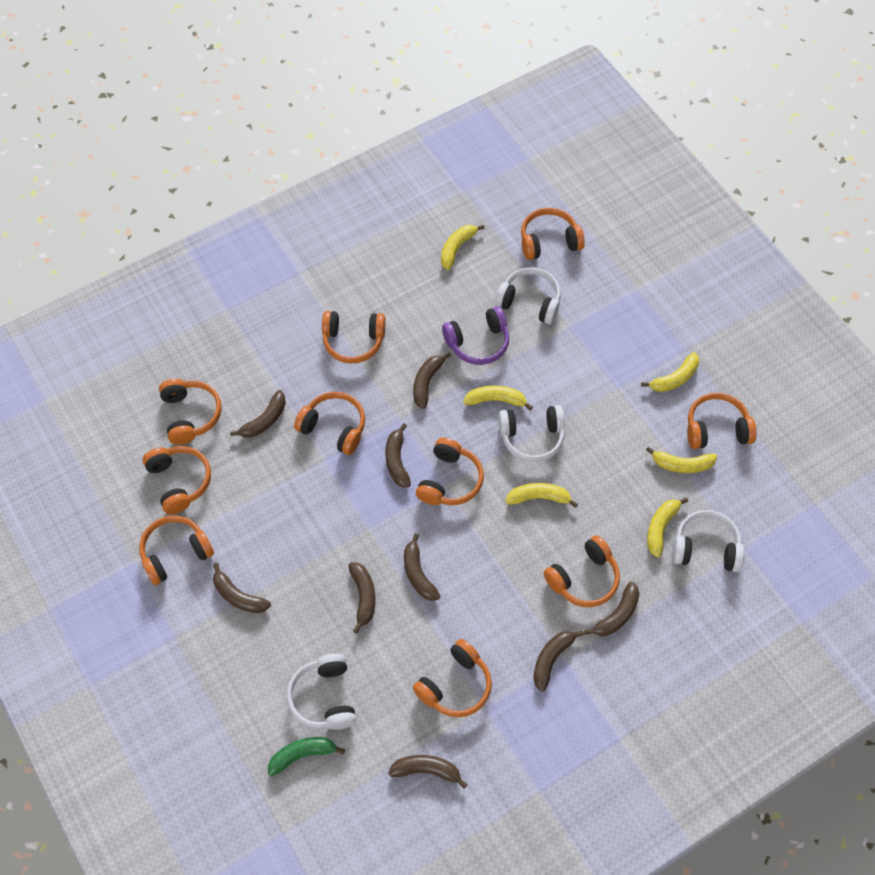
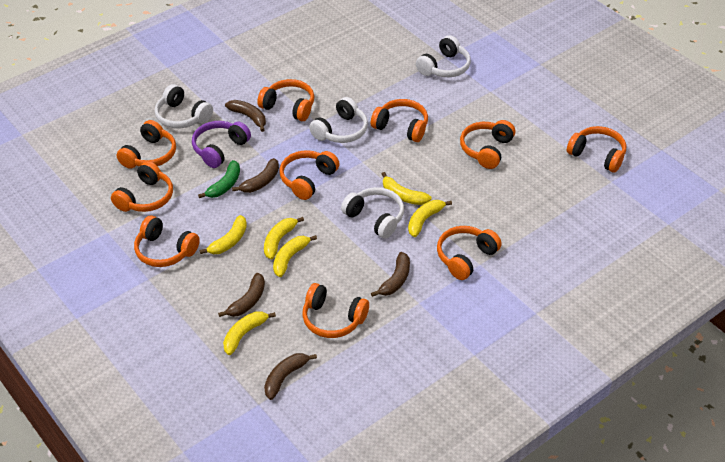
brown banana: [213,563,271,613] [230,390,286,438] [348,562,376,633] [385,423,411,488] [388,755,467,789] [404,533,440,601] [413,353,451,409] [533,630,584,692] [584,582,640,636] = 9 -> [218,273,265,317] [225,100,266,132] [232,158,279,193] [264,353,317,400] [371,252,410,297] = 5

